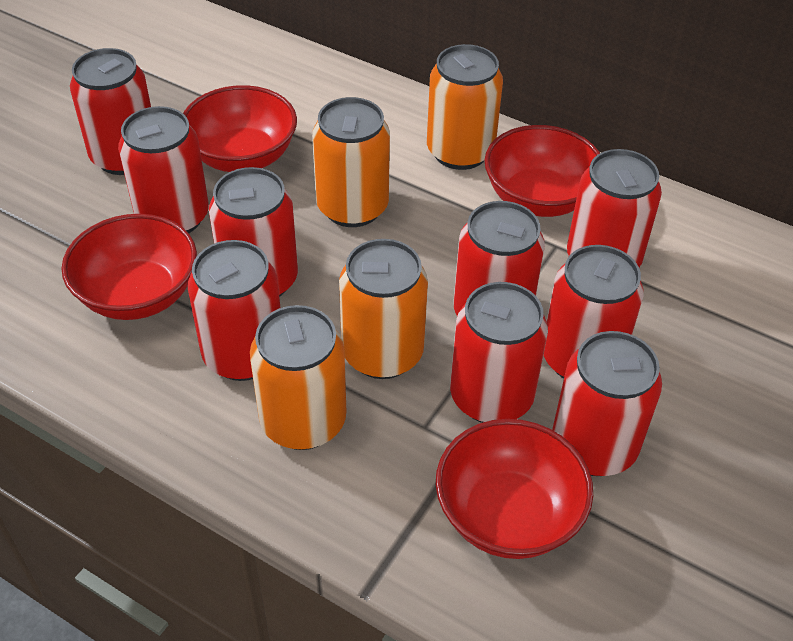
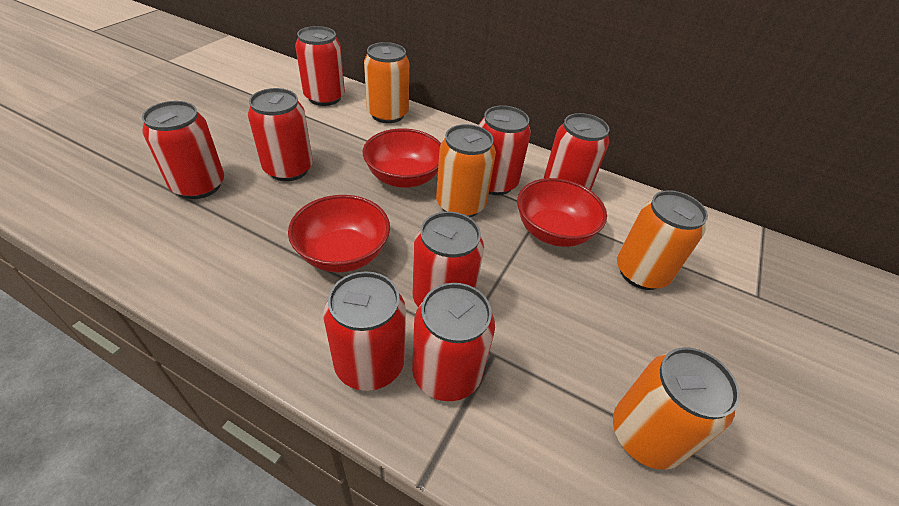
red bowl: [62,214,197,320] [183,85,297,172] [436,419,593,559] [485,125,600,217] = 4 -> [288,195,390,273] [363,129,441,188] [517,178,607,247] = 3
red can: [70,48,151,175] [118,106,209,233] [188,240,280,381] [209,167,298,297] [450,282,548,423] [454,201,545,316] [544,245,644,379] [552,331,662,476] [567,149,662,268] = 9 -> [142,101,224,199] [248,88,313,181] [295,26,345,106] [324,271,406,391] [412,283,495,401] [413,212,484,307] [479,105,531,195] [544,113,609,190] = 8

